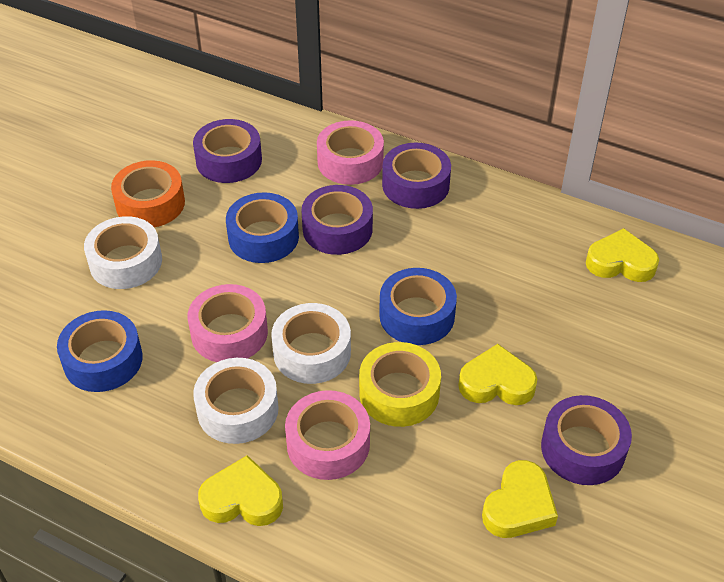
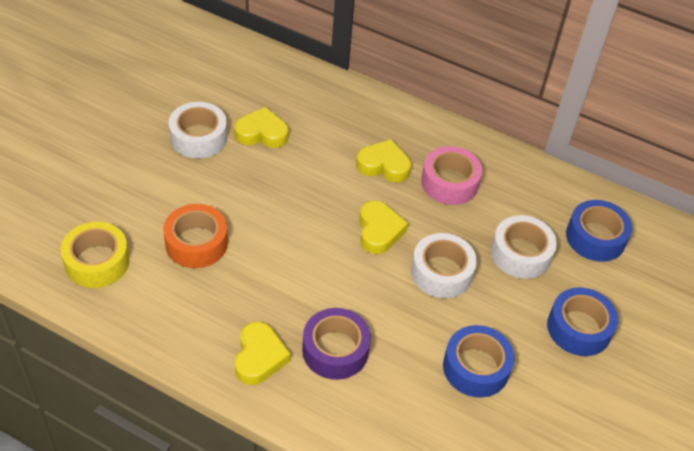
pink tape: [188,284,268,362] [285,390,370,480] [317,120,384,185] = 3 -> [421,146,482,205] = 1
purple tape: [193,119,262,183] [301,185,373,255] [382,143,451,209] [541,395,632,485] = 4 -> [302,308,371,380] = 1

